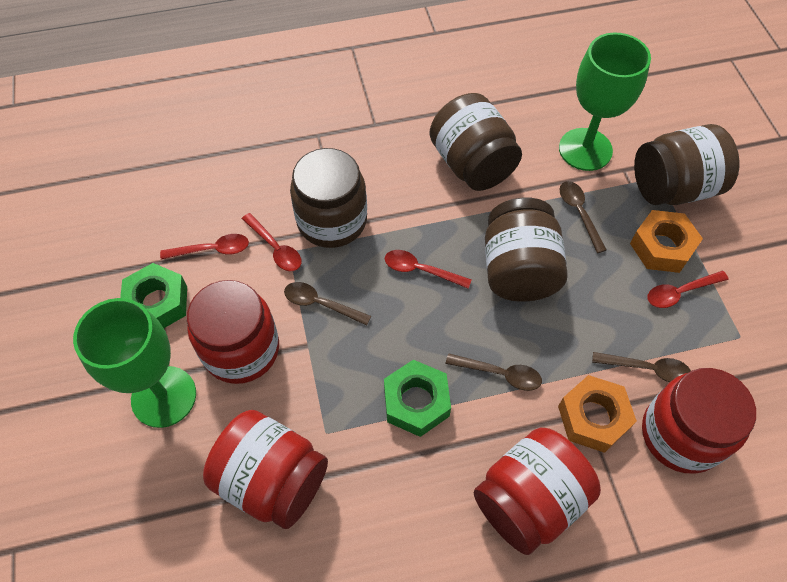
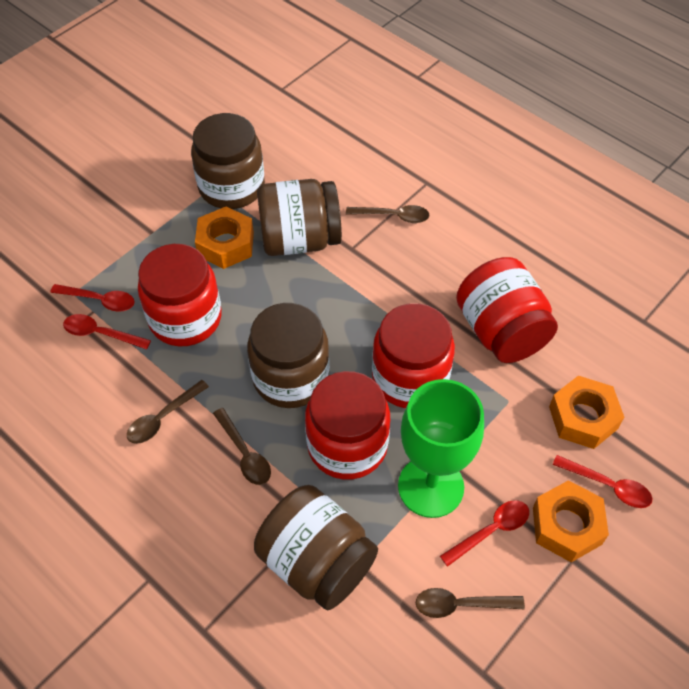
green goblet: [73,298,196,428] [559,33,651,171] = 2 -> [398,379,484,518] = 1
green nut: [120,263,187,328] [384,360,451,437] = 2 -> none = 0
orange nut: [558,375,637,453] [630,210,703,273] = 2 -> [195,207,254,269] [533,480,609,562] [549,376,624,449] = 3

